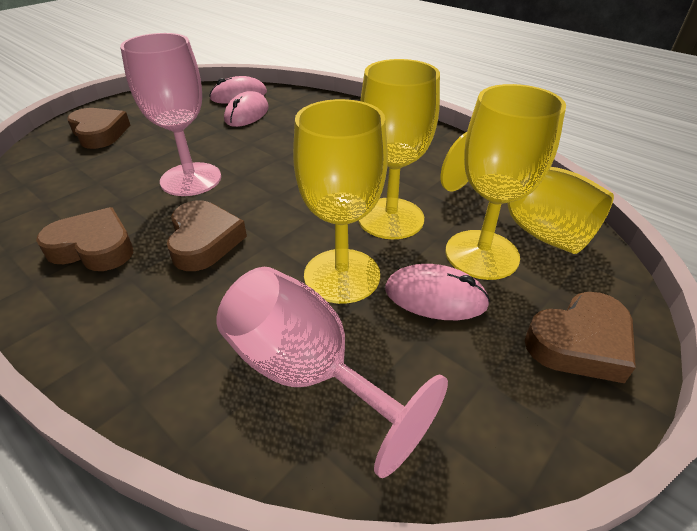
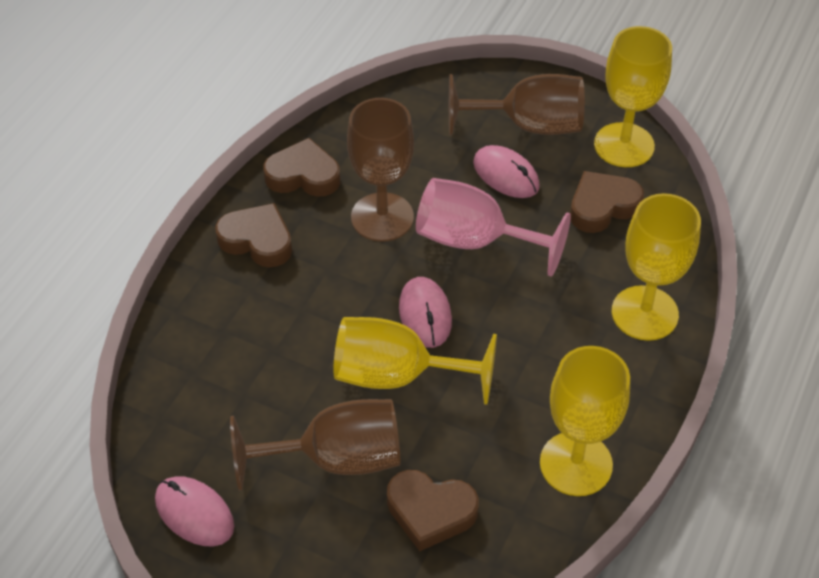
brown goblet: none = 0 -> [230,399,400,491] [347,98,414,242] [449,74,585,135] = 3
pink goblet: [120,33,221,196] [217,267,448,478] = 2 -> [416,178,571,277] = 1

